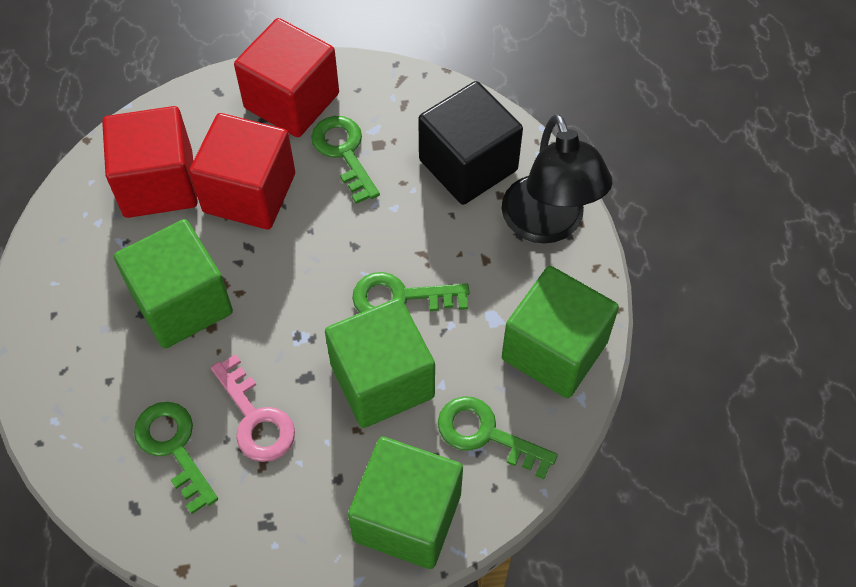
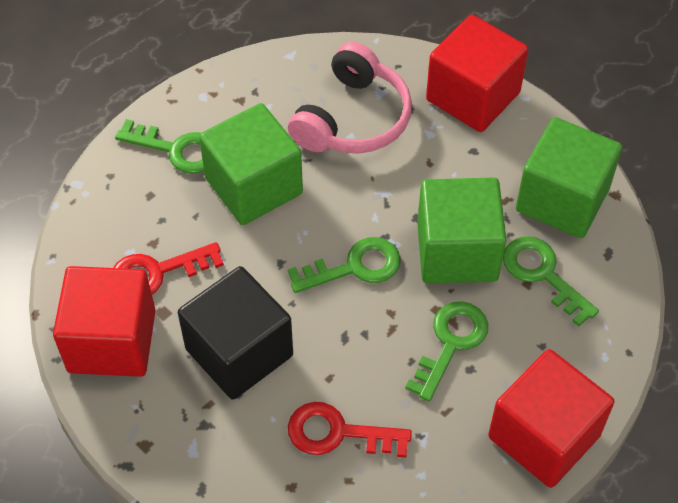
black lamp: [502,114,612,243] = 1 -> none = 0
green cube: [114,219,233,349] [325,298,435,428] [348,437,463,569] [502,266,619,398] = 4 -> [199,103,303,225] [417,178,507,284] [516,117,622,238] = 3
pink headphones: none = 0 -> [288,42,412,154] = 1
pink key: [211,354,295,462] = 1 -> none = 0
red key: none = 0 -> [113,242,224,295] [288,402,412,457] = 2

